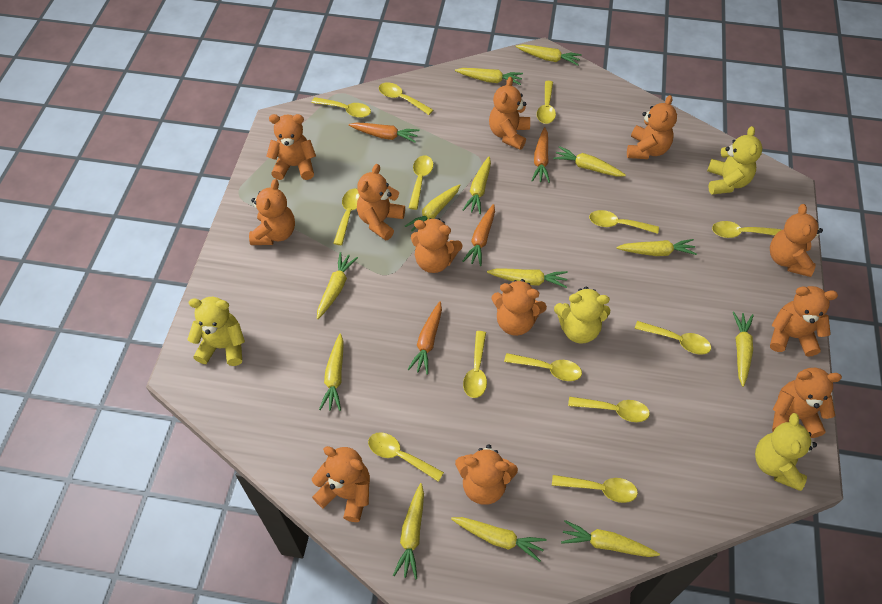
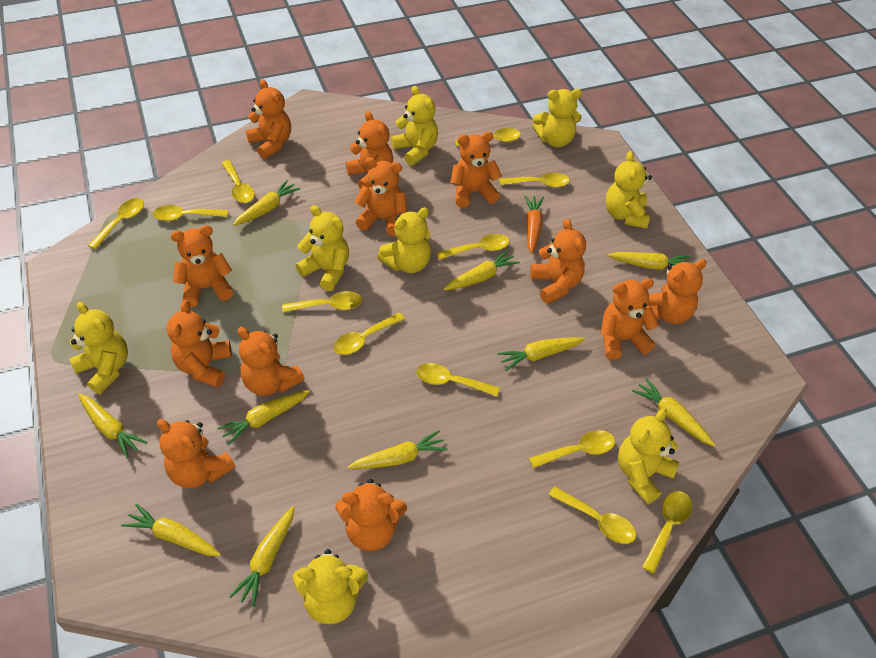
orange carrot: [349,122,419,143] [407,301,442,375] [463,204,495,266] [531,127,550,183] = 4 -> [524,195,544,254] = 1
yellow carrot: [317,252,358,319] [319,333,344,411] [393,483,424,579] [405,184,460,231] [451,517,547,562] [455,68,523,85] [463,157,491,214] [487,269,568,288] [515,44,582,66] [553,146,626,177] [561,520,660,557] [616,239,697,256] [733,312,754,387] = 13 -> [78,393,147,459] [121,504,221,556] [217,390,310,446] [229,506,294,607] [233,180,301,226] [348,430,448,469] [443,250,520,290] [497,337,585,371] [607,252,691,270] [632,378,716,447] = 10
yellow spoon: [312,97,371,118] [333,189,360,245] [368,432,444,482] [379,82,433,115] [409,156,433,210] [463,331,487,398] [504,353,582,381] [537,81,556,124] [552,475,638,503] [568,396,650,422] [589,210,659,234] [635,321,711,355] [712,221,781,238] = 13 -> [88,198,144,249] [153,205,228,221] [222,160,255,203] [282,291,362,312] [333,313,405,355] [416,363,500,397] [436,234,510,260] [455,128,521,147] [499,172,570,188] [529,430,615,468] [549,486,636,544] [642,491,692,574] = 12
yellow teddy bear: [187,297,245,366] [554,286,610,344] [707,126,762,195] [755,413,817,491] = 4 -> [69,302,128,394] [293,549,368,624] [296,205,349,291] [377,207,431,273] [391,86,438,166] [533,89,582,147] [605,151,652,229] [618,408,679,504] = 8

